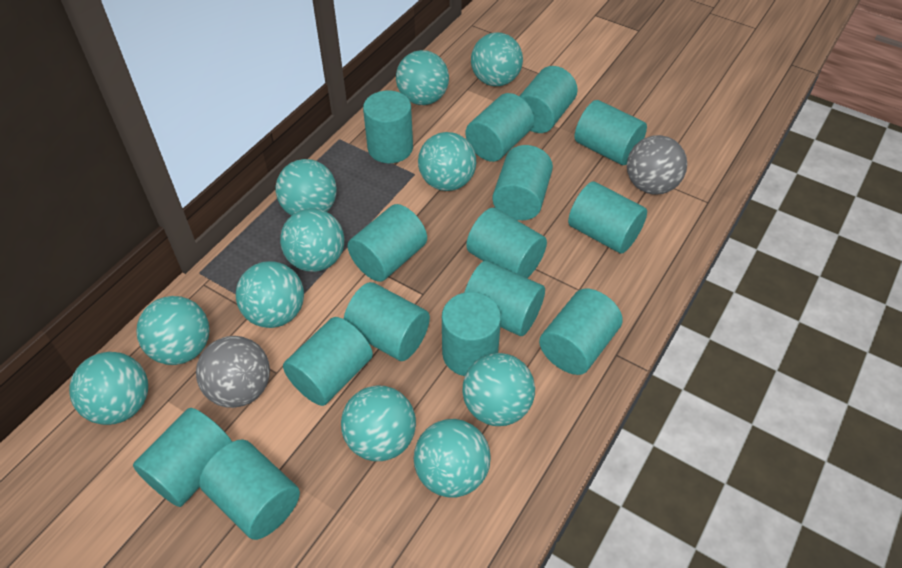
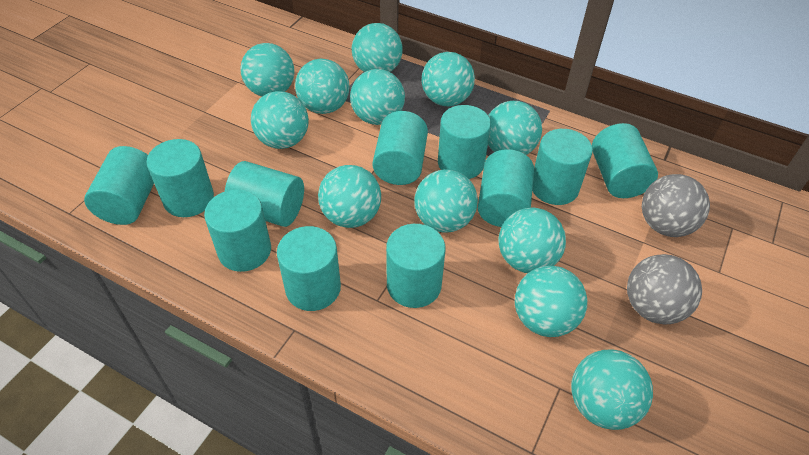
turquoise ball: [69,352,148,425] [136,296,210,365] [236,261,304,328] [276,159,336,216] [280,208,344,272] [341,385,416,461] [396,50,449,105] [414,419,491,497] [418,132,476,191] [462,353,535,426] [471,33,523,86] = 11 -> [240,43,295,97] [251,91,309,149] [295,59,350,114] [318,165,381,228] [350,69,405,125] [352,23,403,72] [414,169,478,233] [422,52,475,106] [488,101,542,155] [498,208,566,273] [515,265,587,337] [571,349,653,430] = 12
turquoise cylinder: [133,408,232,507] [199,439,300,540] [283,317,373,406] [344,282,430,361] [348,204,427,282] [363,90,413,163] [442,292,501,376] [464,261,545,336] [466,93,534,162] [466,208,547,278] [492,145,553,220] [520,66,578,133] [539,289,623,375] [568,182,647,254] [575,100,647,165] = 15 -> [84,146,154,225] [146,139,214,217] [204,189,271,272] [225,161,304,227] [277,226,341,311] [372,111,428,185] [386,224,445,308] [438,105,491,179] [478,149,534,227] [532,129,593,205] [592,123,658,198] = 11

